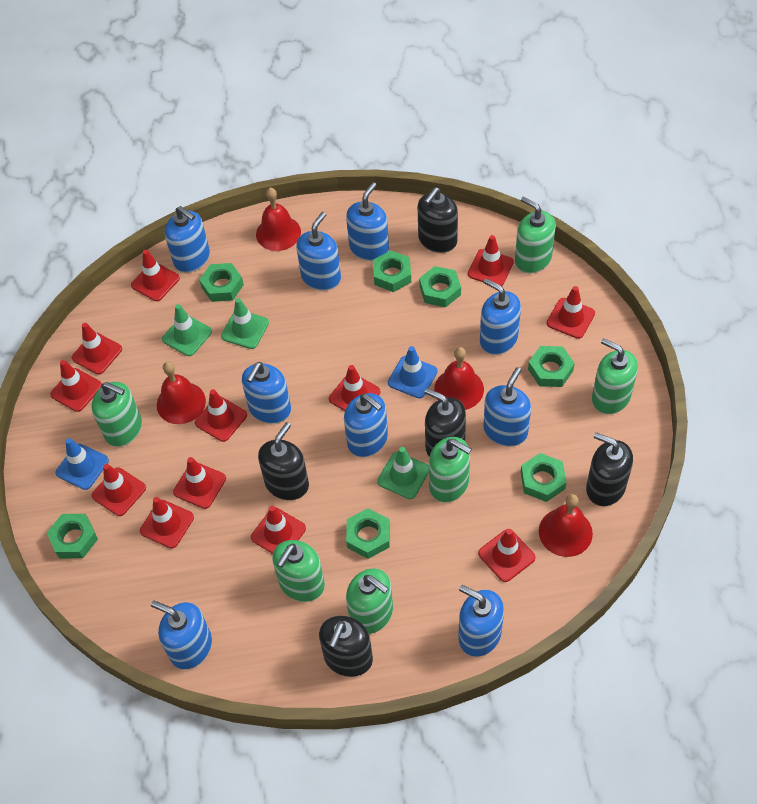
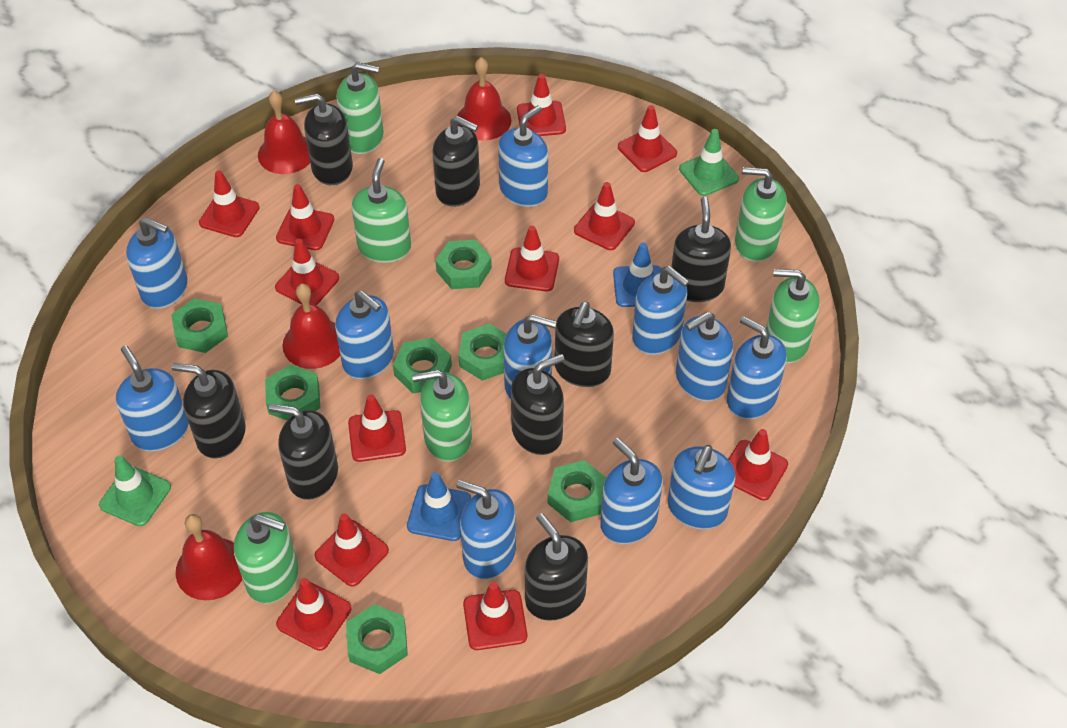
black soap dispenser: [258,422,309,500] [319,616,373,677] [417,187,458,253] [424,388,466,457] [586,432,633,506] = 5 -> [172,363,246,459] [269,404,338,500] [295,93,353,185] [433,116,480,207] [511,354,565,455] [525,513,588,621] [555,302,614,387] [671,197,731,302] = 8
blue soap dispenser: [151,600,212,670] [165,206,210,273] [242,362,291,424] [296,212,341,291] [344,393,388,457] [346,182,389,261] [458,585,504,657] [480,278,521,355] [483,367,531,446] = 9 -> [116,345,189,451] [126,217,188,309] [335,291,394,379] [457,480,516,579] [498,105,548,207] [503,314,557,399] [600,438,663,544] [632,266,689,355] [668,445,735,529] [676,312,733,401] [727,316,787,419] = 11
green traffic cone: [162,304,212,356] [221,298,269,349] [377,447,429,499] = 3 -> [99,455,171,526] [679,129,739,196] = 2

